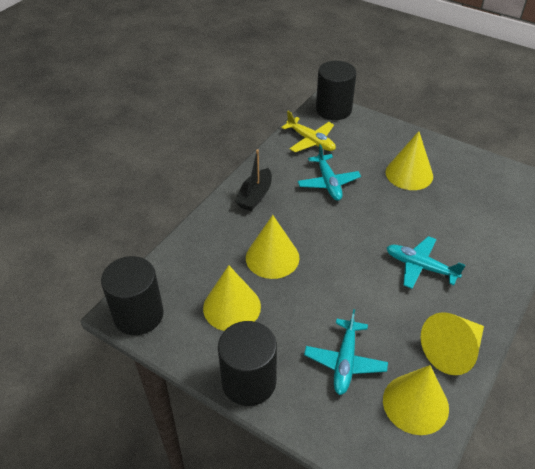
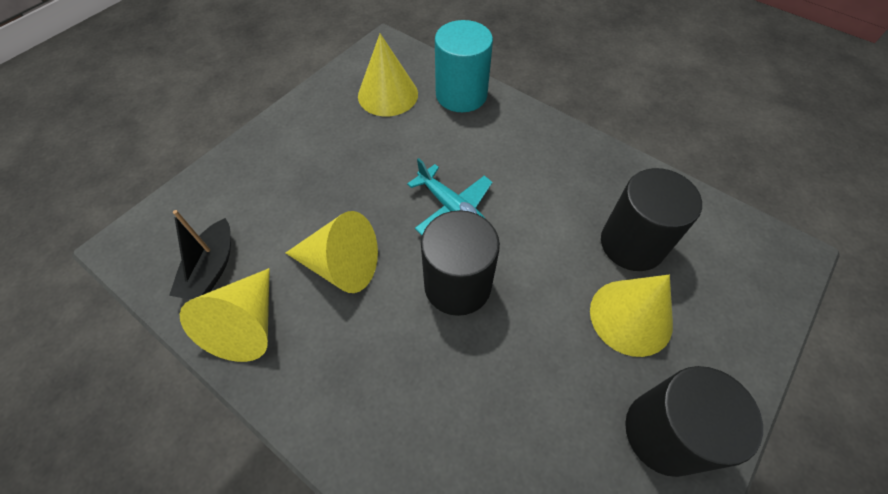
turquoise cylinder: none = 0 -> [435,20,493,112] = 1
turquoise plane: [298,144,361,201] [304,309,388,395] [386,236,465,289] = 3 -> [407,158,493,235] = 1
yellow cone: [203,265,261,331] [246,215,299,279] [383,365,449,435] [386,131,433,190] [421,312,484,375] = 5 -> [180,268,270,362] [286,211,378,293] [358,33,418,116] [590,275,673,357] = 4
yellow plane: [281,111,336,152] = 1 -> none = 0

